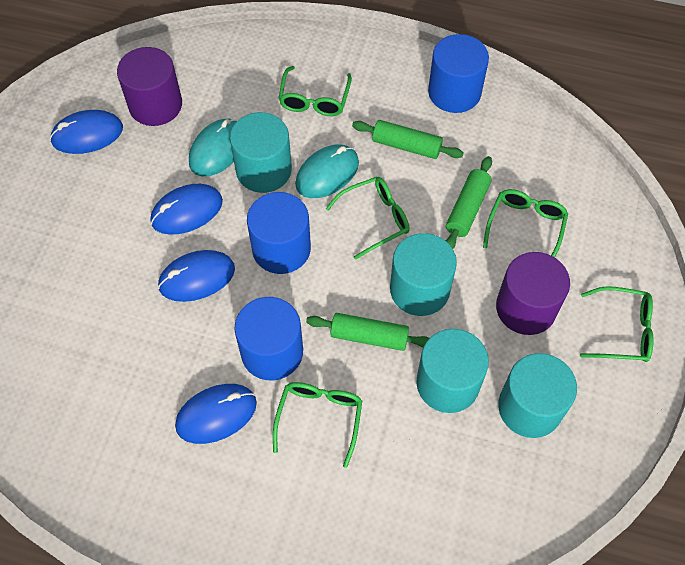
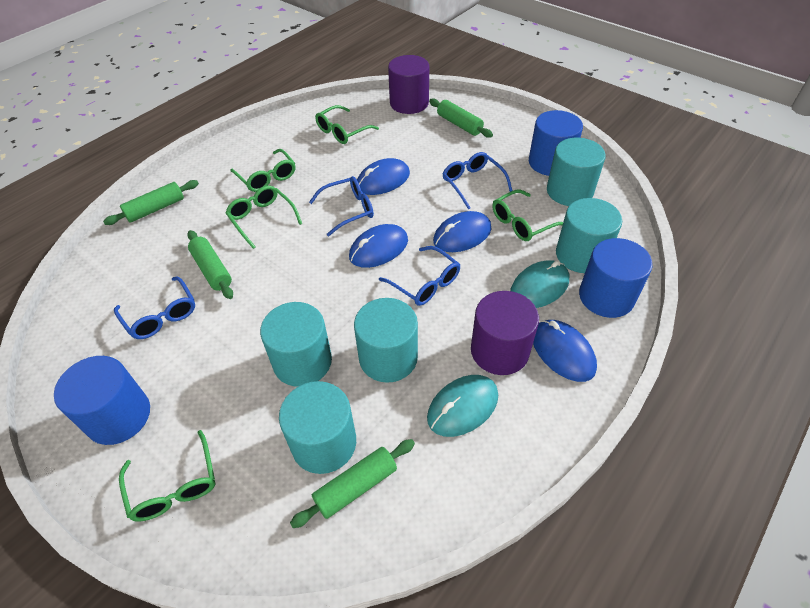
blue glasses: none = 0 -> [114,276,195,339] [309,176,374,236] [379,246,460,306] [443,152,512,210] = 4
green rolling pin: [306,313,429,351] [352,120,464,159] [446,156,492,249] = 3 -> [103,180,199,225] [187,230,233,299] [290,439,415,528] [429,98,493,138] = 4
turquoise cylinder: [230,112,292,193] [390,233,457,316] [416,329,489,413] [498,353,577,438] = 4 -> [260,302,332,387] [279,381,356,474] [354,298,418,383] [547,138,606,206] [556,198,622,273] = 5

